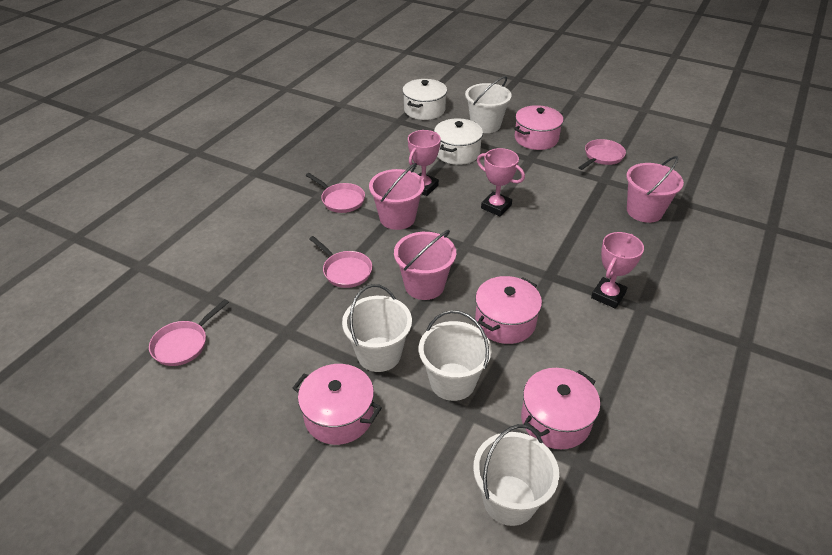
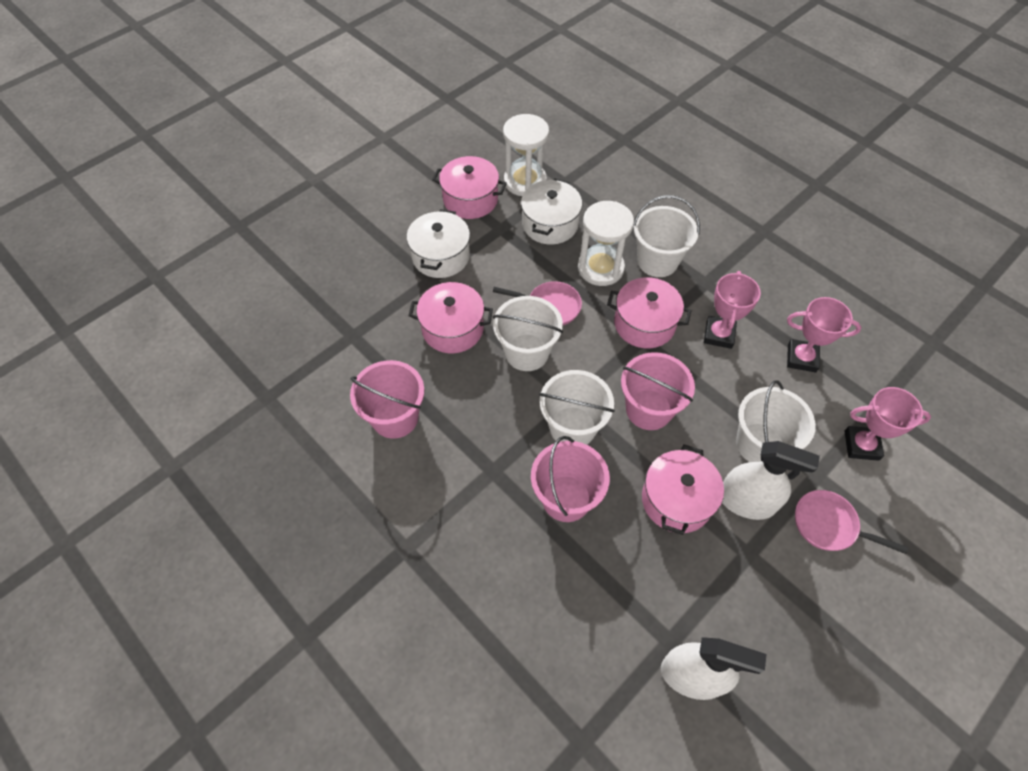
pink pan: [149,299,229,366] [306,173,365,213] [309,236,372,288] [578,139,626,170] = 4 -> [493,281,582,325] [795,490,908,554] = 2
white hourglass: none = 0 -> [503,114,549,196] [578,201,634,286] = 2
white spray bottle: none = 0 -> [661,637,767,700] [722,441,820,520] = 2

